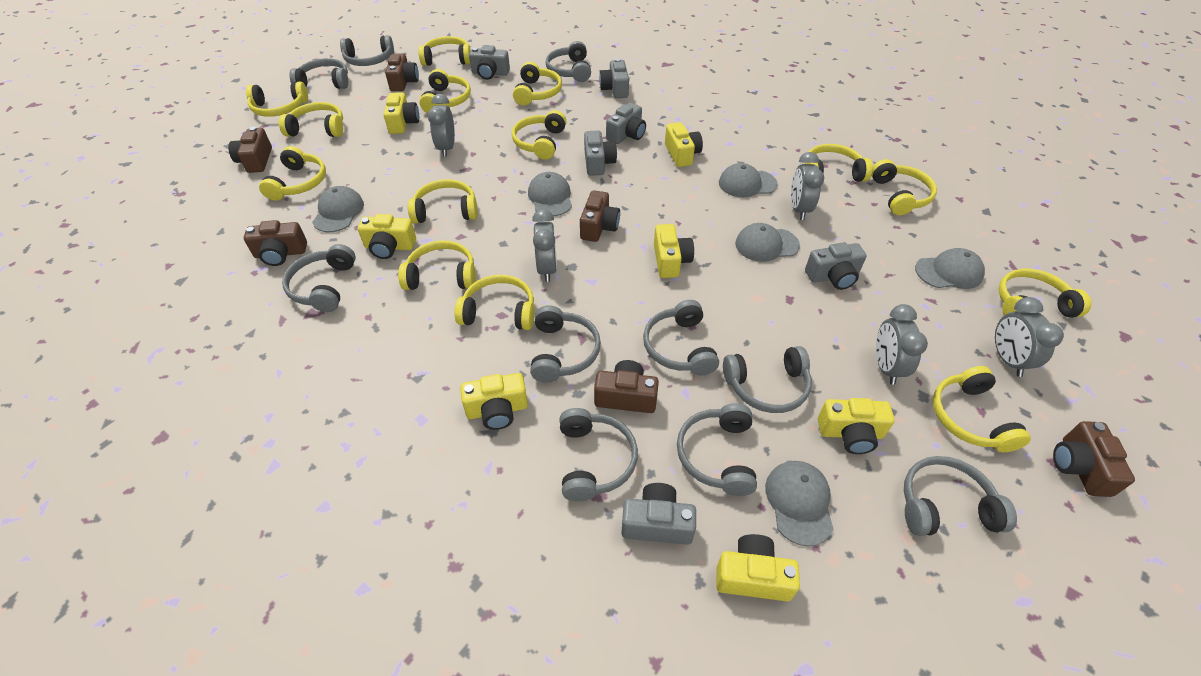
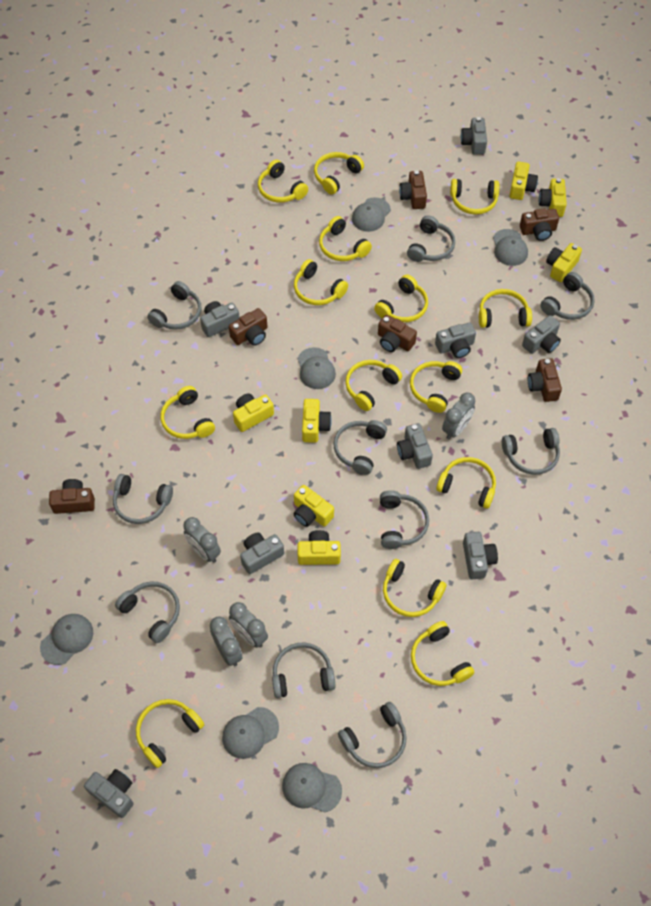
grey camera: [469,45,510,80] [584,131,617,176] [599,58,629,98] [606,103,646,144] [622,483,696,545] [805,242,867,290] = 6 -> [84,769,133,818] [200,301,240,337] [240,532,284,574] [397,423,433,469] [435,323,476,358] [461,117,487,155] [463,532,498,579] [522,315,561,354] = 8
grey clock: [428,94,455,157] [532,209,557,282] [791,152,824,220] [876,304,928,385] [995,297,1064,377] = 5 -> [183,517,221,563] [210,616,243,666] [229,602,268,648] [442,393,475,439] = 4

